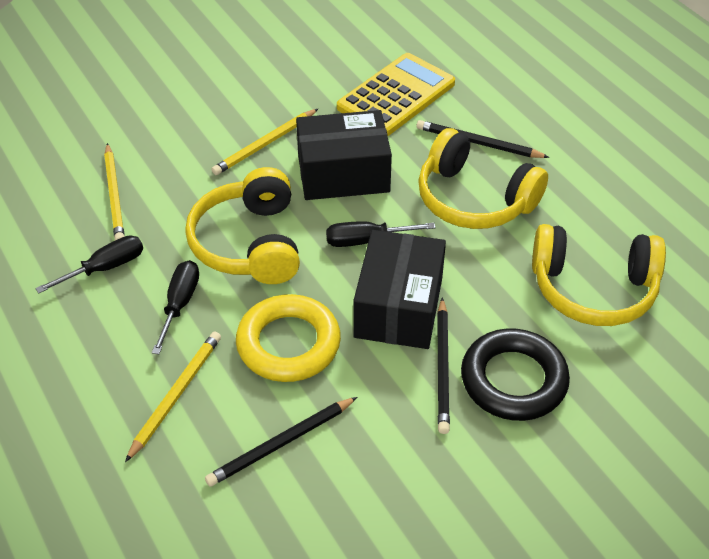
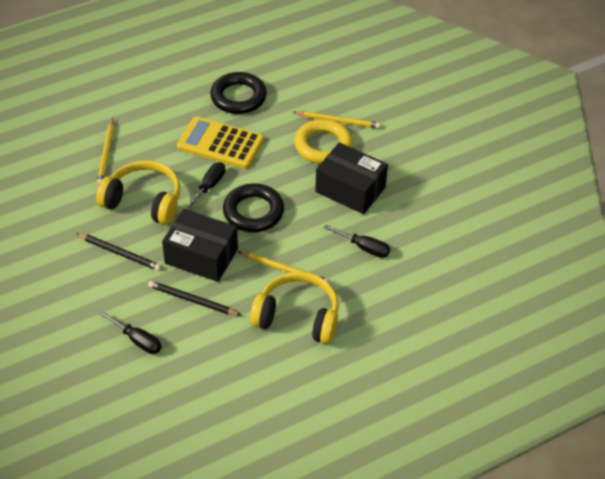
black pencil: [205,397,357,487] [416,120,549,158] [437,297,450,434] = 3 -> [76,233,161,271] [148,281,241,315] = 2
black ring: [461,328,570,421] = 1 -> [210,72,267,114] [223,183,284,232] = 2
yellow headphones: [185,167,300,284] [418,128,548,229] [532,224,666,326] = 3 -> [96,160,180,225] [250,272,339,344] = 2

